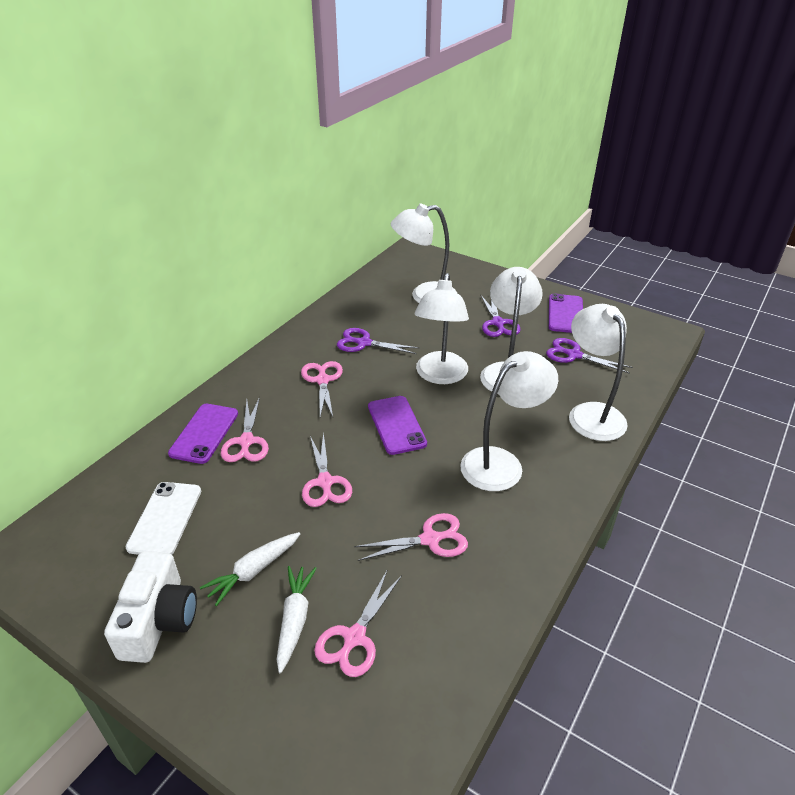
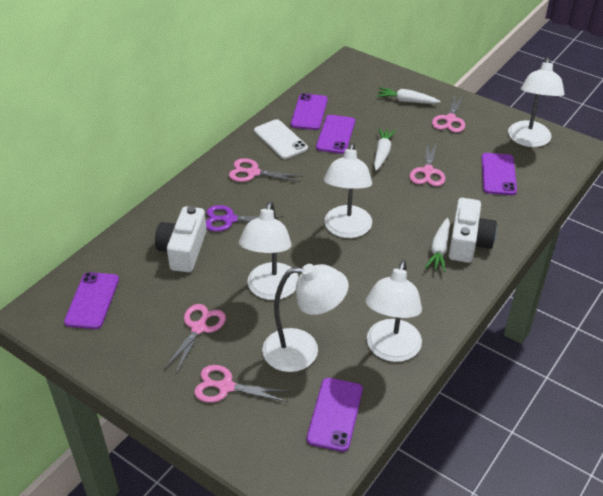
purple phone: [168,404,238,464] [368,396,427,455] [549,293,583,333] = 3 -> [64,272,119,329] [291,93,328,130] [307,378,363,452] [316,115,355,154] [481,153,517,195] = 5
purple scissors: [337,328,419,354] [480,294,521,337] [546,338,633,374] = 3 -> [206,205,283,232] = 1
white camera: [104,551,197,663] = 1 -> [155,206,207,272] [449,198,497,263] = 2
white carrot: [200,532,300,606] [277,566,317,673] = 2 -> [374,128,396,171] [377,87,441,104] [425,218,450,272] = 3

